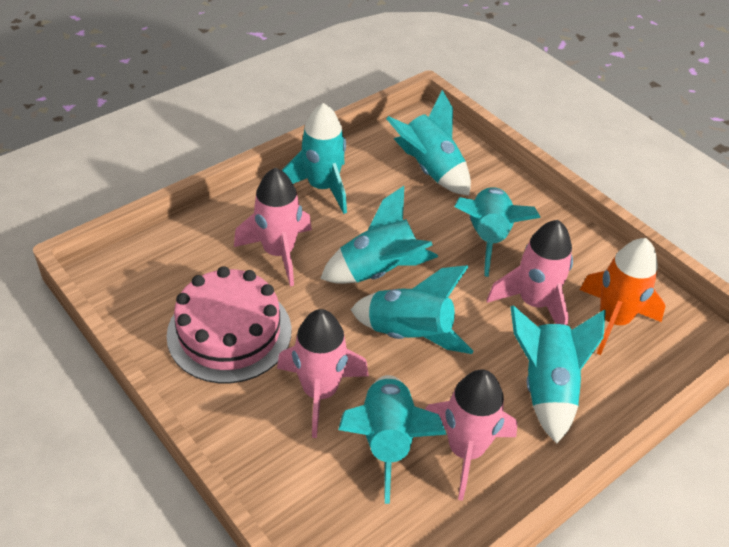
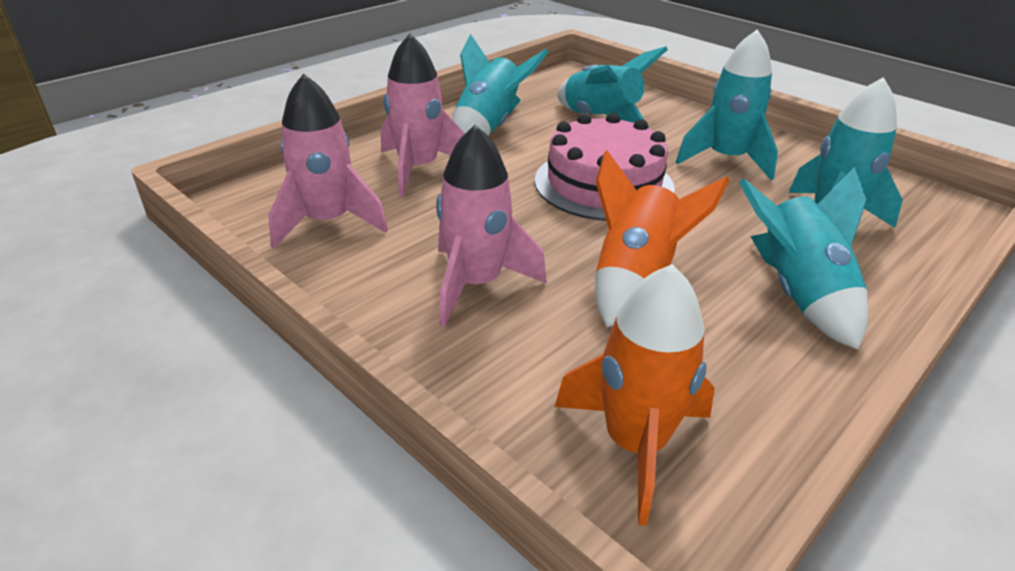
orange rocket: [580,238,665,355] = 1 -> [555,264,715,525] [595,150,729,327] = 2
pink rocket: [234,168,312,286] [277,309,369,438] [425,369,518,501] [487,220,573,325] = 4 -> [268,74,388,248] [381,34,465,197] [436,125,547,327] = 3
turquoise rocket: [282,103,347,214] [320,186,438,284] [338,375,447,504] [351,265,473,354] [386,90,471,196] [454,187,541,277] [510,305,606,443] = 7 -> [452,34,548,136] [557,46,668,129] [676,29,778,180] [739,167,868,350] [788,77,903,228] = 5

